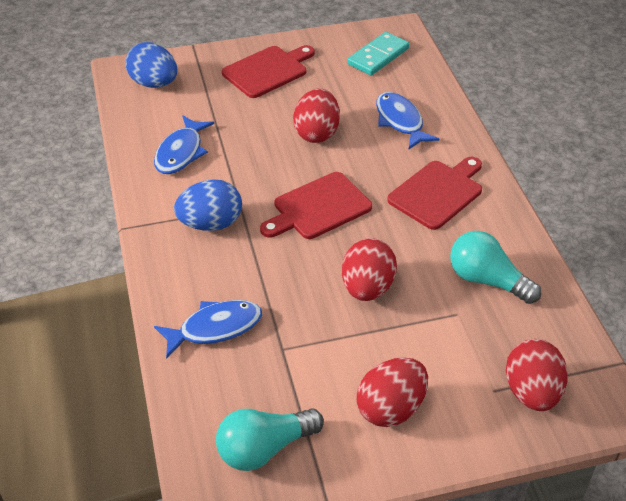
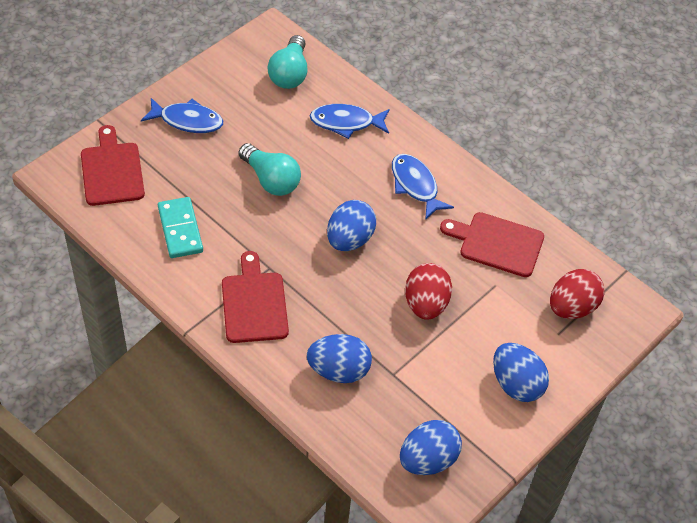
blue egg: [125,42,177,88] [174,179,242,231] = 2 -> [307,334,372,383] [327,200,376,251] [400,420,462,475] [493,343,549,402] = 4
red egg: [293,88,340,143] [342,238,397,301] [357,357,428,427] [506,339,568,411] = 4 -> [405,263,452,320] [550,269,605,319] = 2

